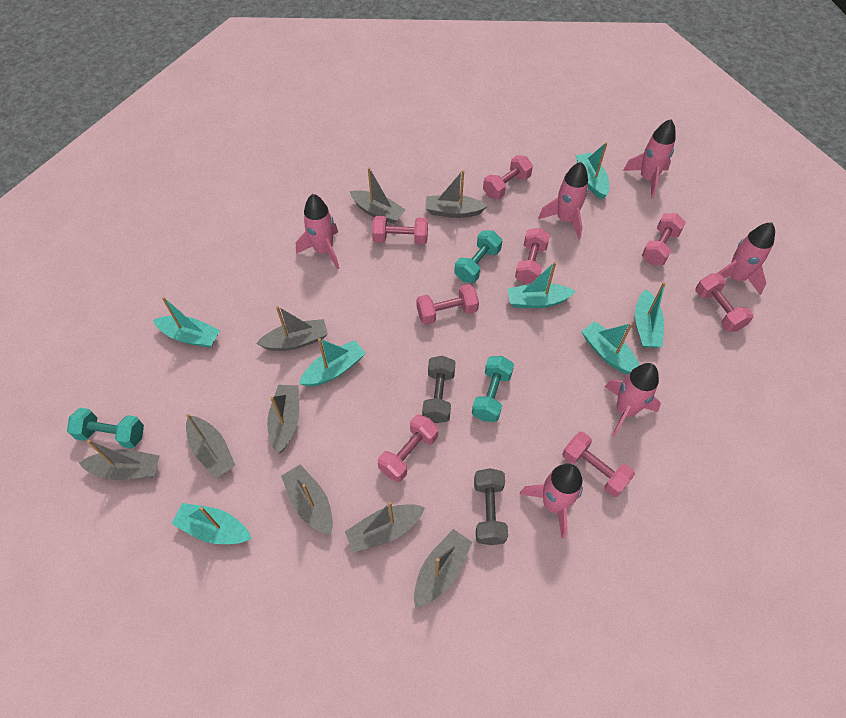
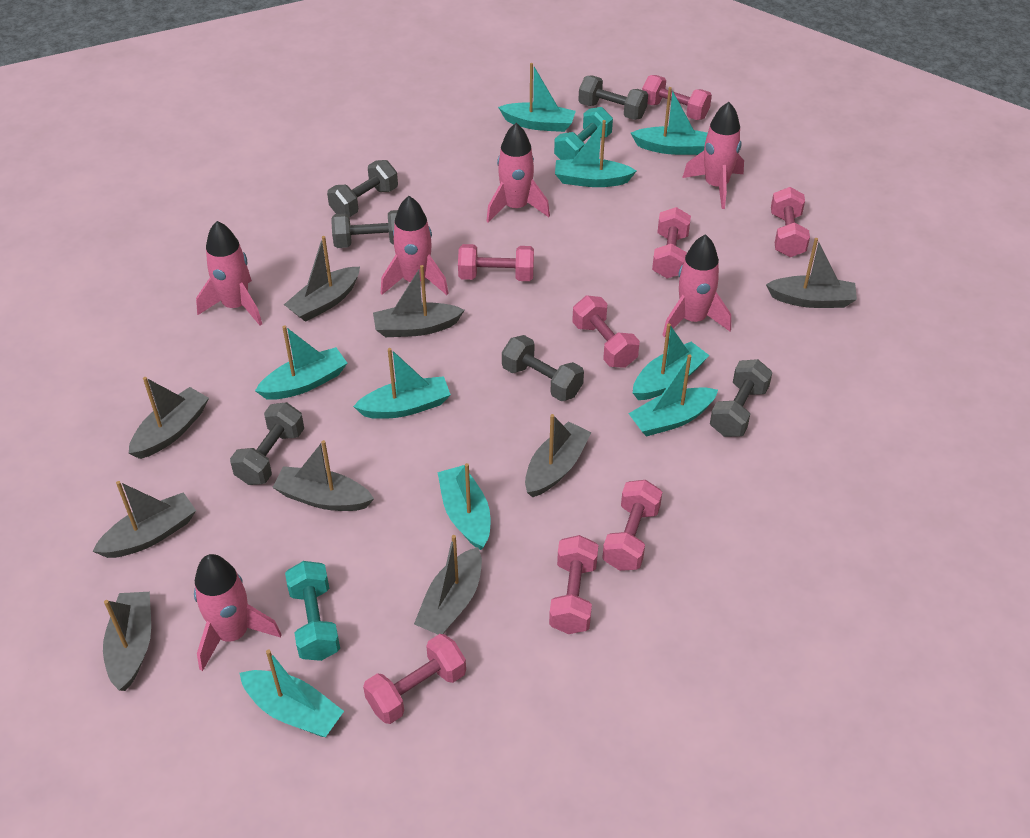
grey dumbbell: [422,356,456,423] [474,468,508,545] = 2 -> [230,402,304,485] [327,160,398,217] [331,210,398,248] [502,335,584,401] [578,76,648,120] [710,359,773,437] = 6
turquoise boat: [153,297,220,348] [171,503,252,544] [299,338,366,387] [508,262,576,308] [576,142,609,200] [581,321,640,374] [635,282,666,348] = 7 -> [240,650,344,737] [255,325,347,400] [353,348,451,419] [438,463,490,550] [498,63,576,132] [555,120,636,187] [628,354,718,437] [631,87,708,155] [633,323,709,400] = 9
turquoise dumbbell: [67,408,144,449] [454,230,502,283] [472,356,514,422] = 3 -> [285,561,340,661] [554,107,613,160] = 2

